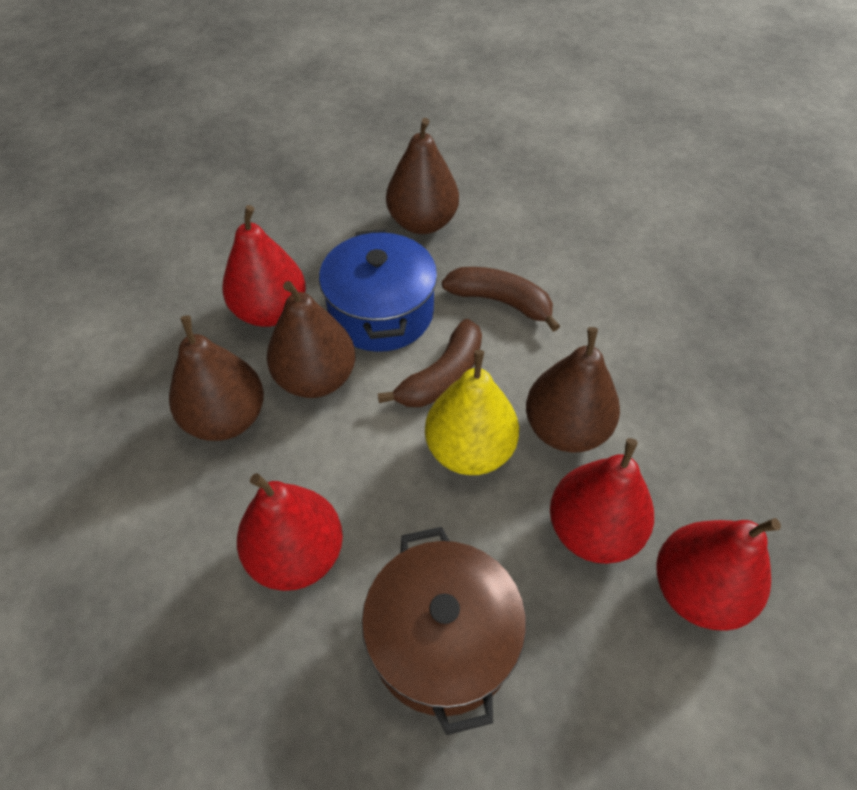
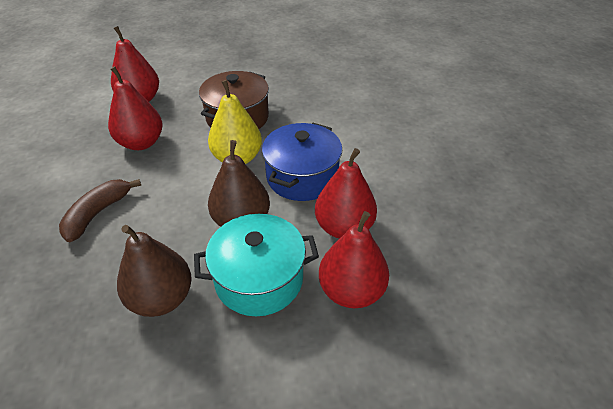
brown banana: [378,319,482,407] [442,267,560,332] = 2 -> [59,179,141,242] = 1
brown pear: [169,315,264,441] [267,281,355,398] [386,118,459,234] [526,327,620,452] = 4 -> [117,225,192,317] [208,140,270,227] = 2
turquoise pot: none = 0 -> [194,214,319,316] = 1

